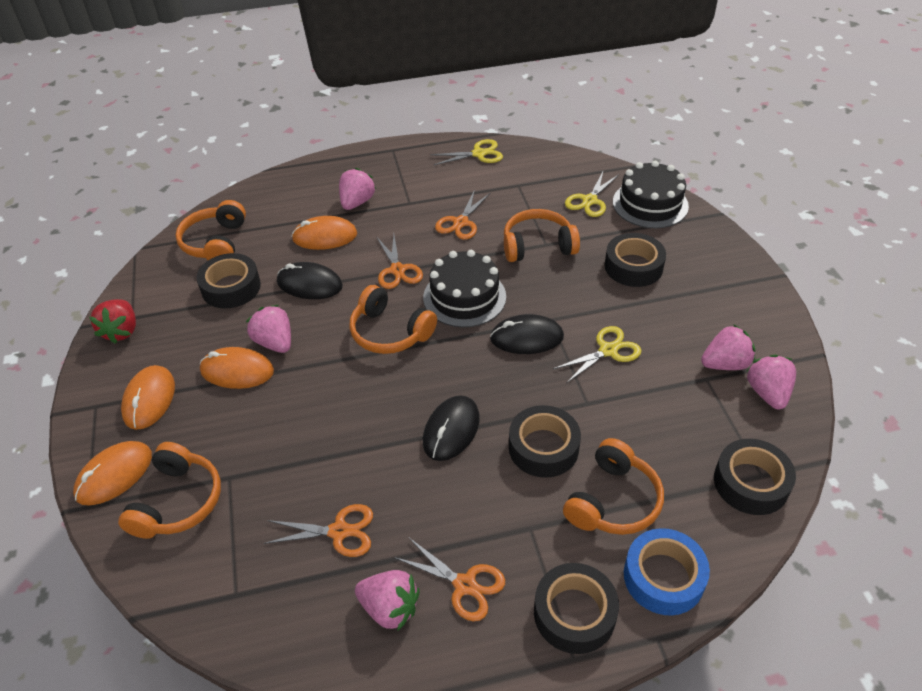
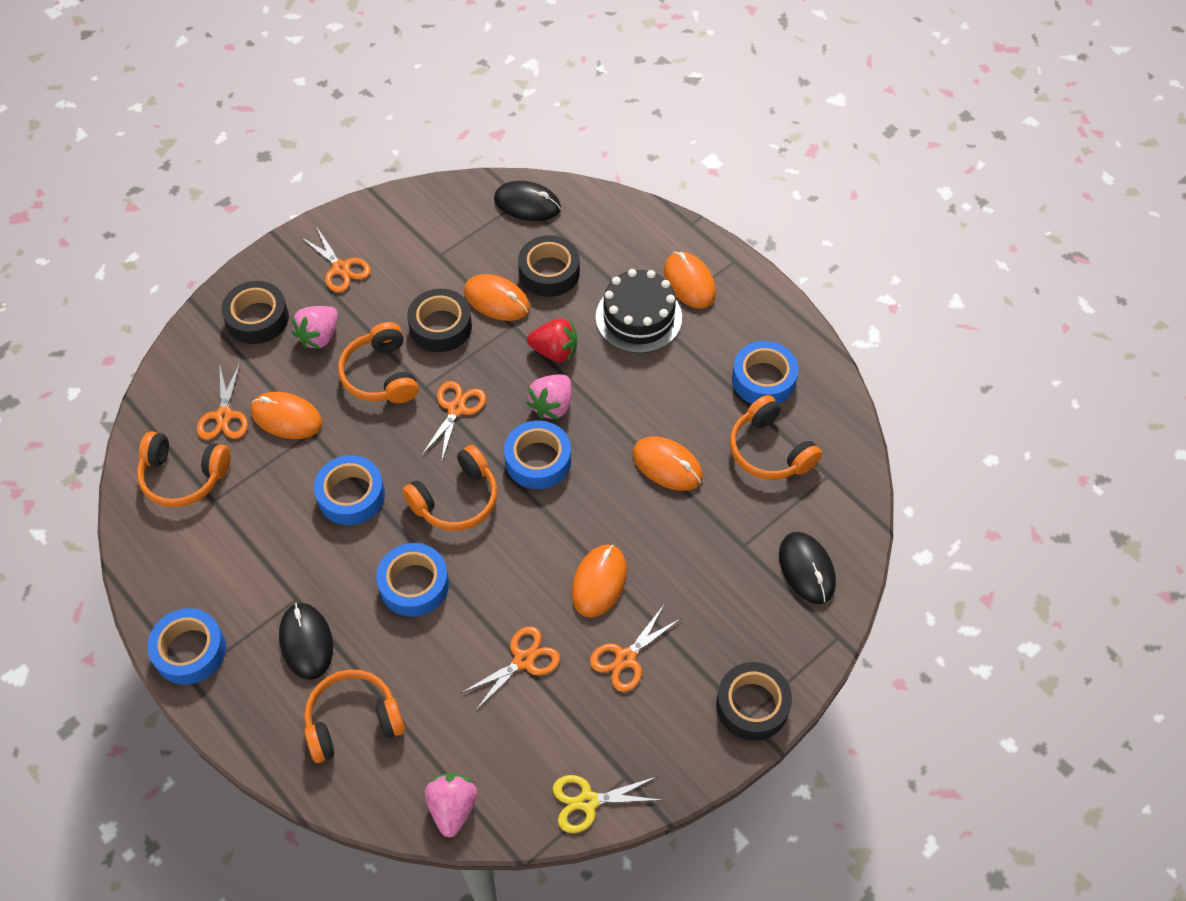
black cake: [423,250,506,327] [613,161,689,228] = 2 -> [596,269,682,353] = 1
black tape: [197,253,261,309] [509,405,581,478] [534,563,619,654] [605,233,666,287] [714,439,796,515] = 5 -> [222,281,289,344] [407,289,472,352] [518,235,580,297] [716,662,792,741] = 4
blue tape: [624,528,710,616] = 1 -> [147,608,226,685] [314,455,385,525] [376,543,449,617] [504,421,571,489] [732,341,798,404] = 5
orange mouse: [73,441,152,506] [121,365,175,430] [200,347,274,389] [291,216,357,250] = 4 -> [251,392,322,439] [464,274,530,321] [571,544,627,618] [633,436,703,491] [664,252,716,309] = 5
orange scissors: [264,504,373,557] [376,235,423,289] [394,538,505,621] [435,190,490,240] = 4 -> [197,363,248,440] [301,226,371,293] [421,381,486,463] [461,626,560,711] [590,605,680,692] = 5
pink strawberry: [246,305,291,353] [339,168,376,210] [355,570,420,630] [701,324,755,370] [746,355,796,409] = 5 -> [292,306,338,349] [425,773,477,837] [527,374,571,420] = 3
yellow scissors: [430,139,503,165] [553,326,642,383] [565,172,618,217] = 3 -> [553,775,661,833] = 1

